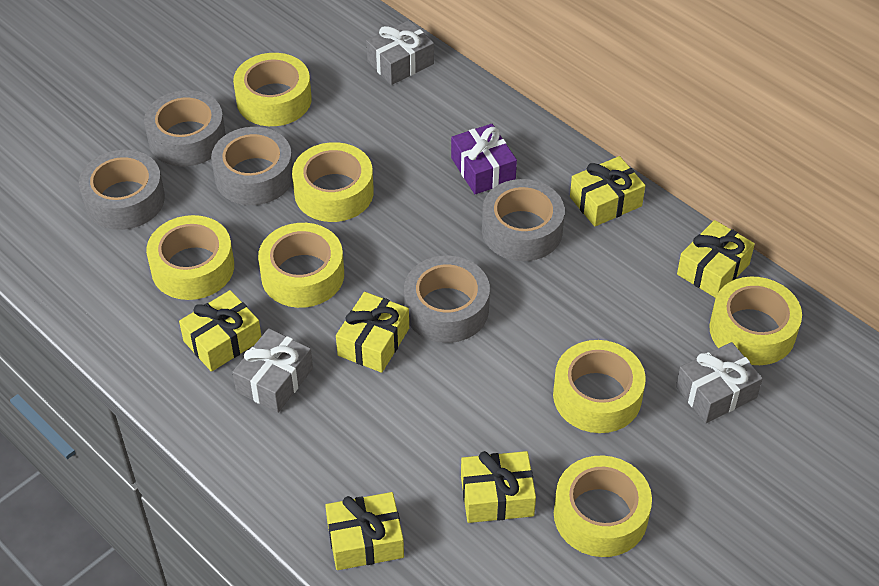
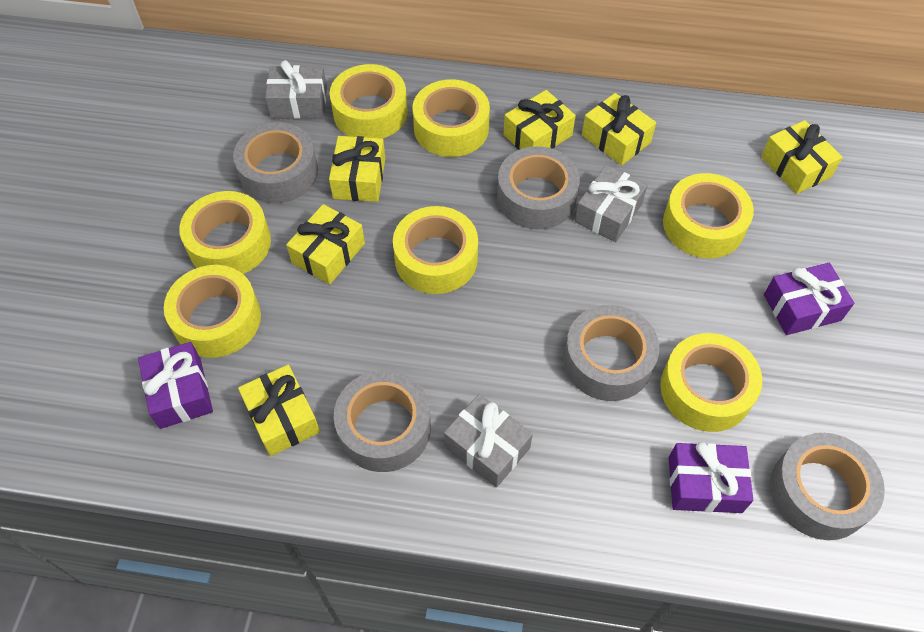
purple gift: [451,124,517,194] = 1 -> [138,342,213,429] [669,442,753,513] [764,263,854,335] = 3

